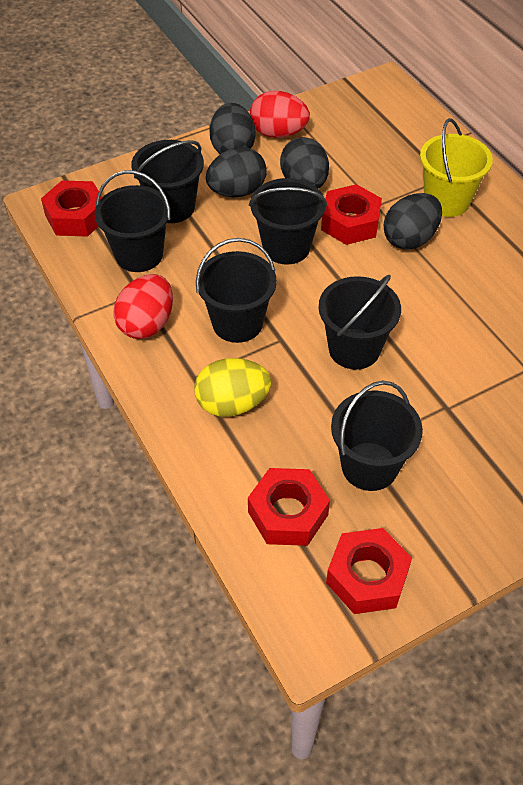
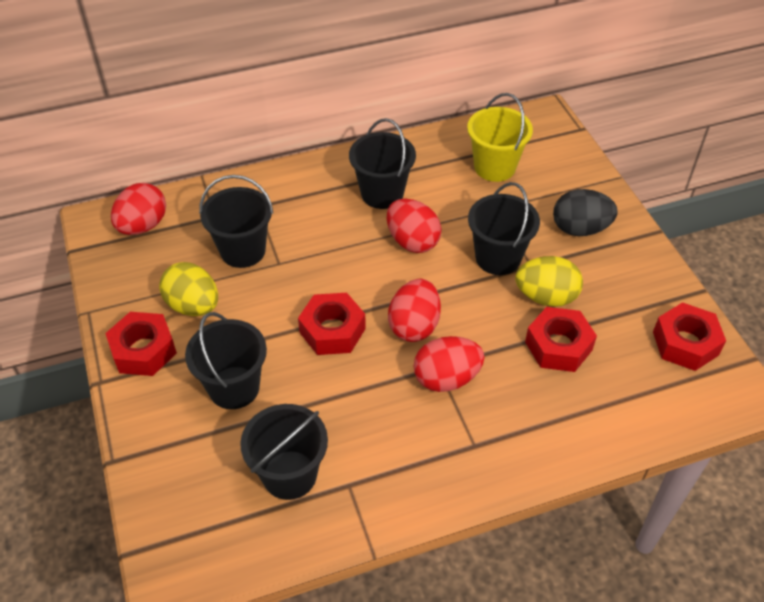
black bucket: [95,170,171,272] [131,140,204,223] [196,238,277,343] [249,178,327,265] [319,275,401,370] [331,381,423,491] = 6 -> [185,312,267,409] [199,175,273,268] [240,404,328,500] [349,118,416,209] [468,182,540,275] = 5
black egg: [206,147,267,197] [209,103,255,154] [280,137,329,189] [384,193,442,250] = 4 -> [553,189,618,236] = 1
red egg: [113,274,173,339] [250,91,310,138] = 2 -> [111,183,166,235] [387,198,441,253] [388,279,441,342] [413,336,484,392] = 4
yellow egg: [194,358,271,417] = 1 -> [159,262,218,316] [515,256,583,307] = 2

